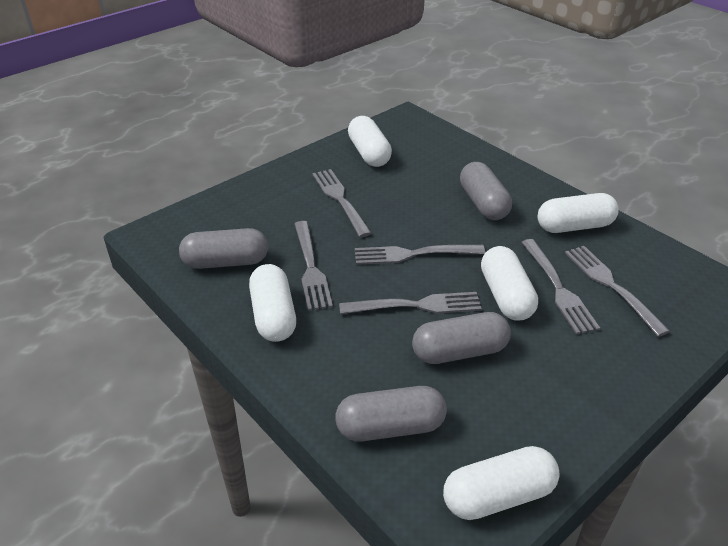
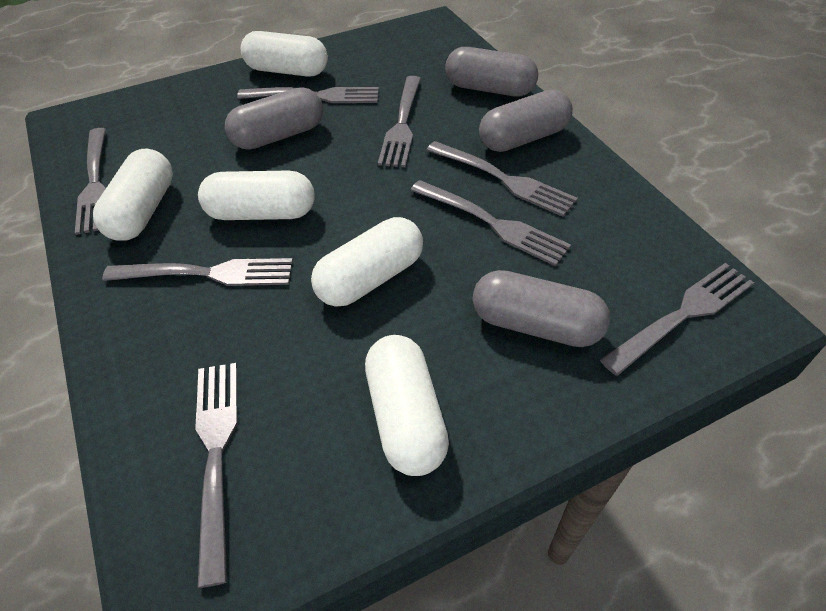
grey fork: [294,221,333,311] [312,169,371,237] [339,292,482,314] [355,245,485,265] [521,239,600,334] [565,246,670,337] = 6 -> [75,128,106,235] [102,258,293,286] [195,363,237,588] [237,87,379,103] [378,76,421,167] [411,180,571,266] [427,141,578,217] [600,263,754,376] = 8

